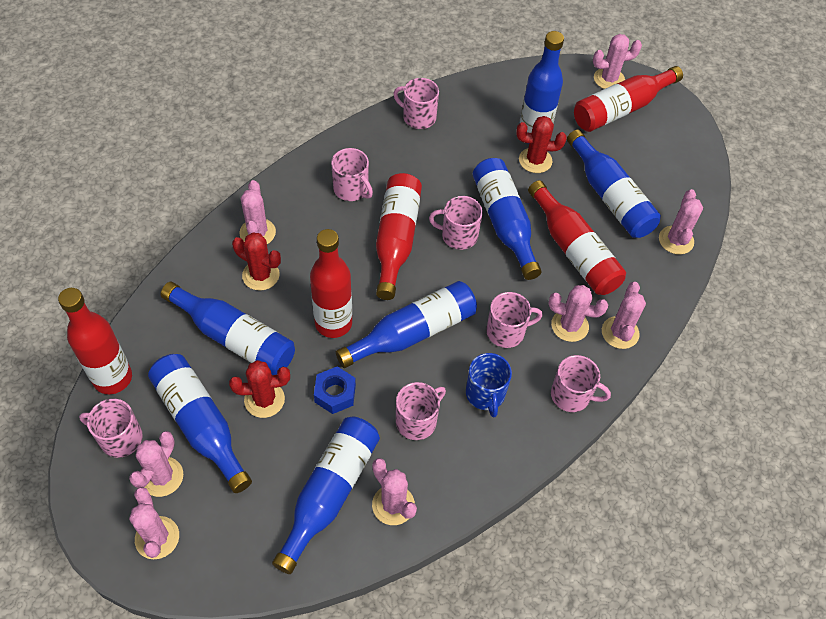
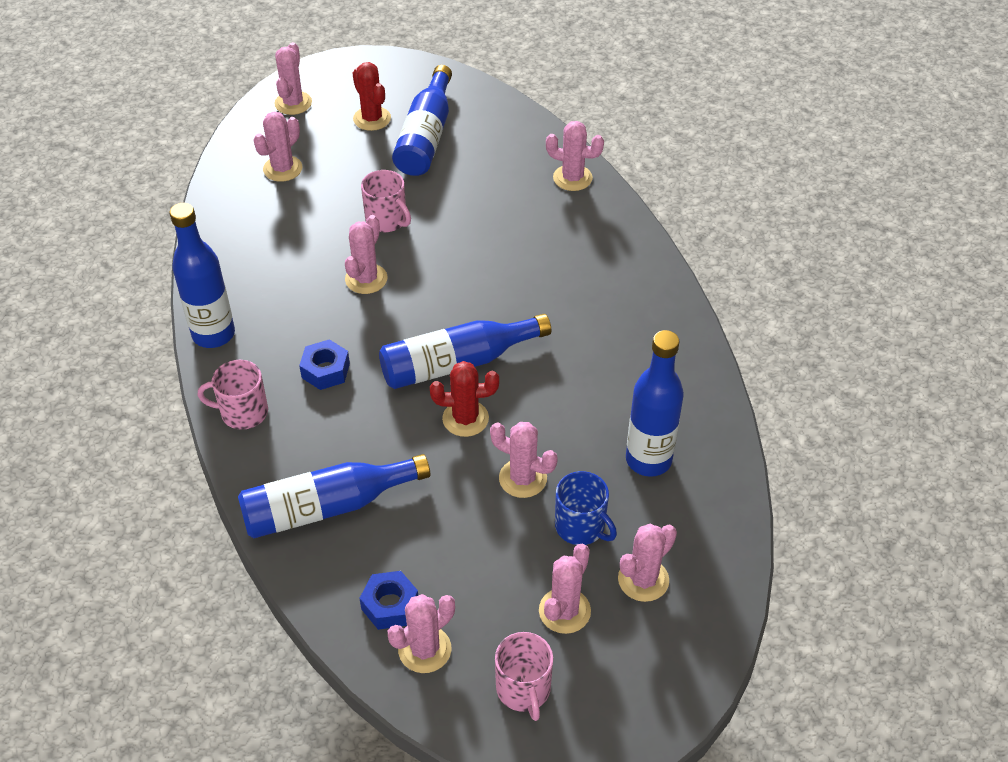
blue bottle: [148,354,252,493] [161,282,295,375] [272,417,380,574] [336,281,477,368] [473,158,542,280] [519,31,564,144] [567,130,661,238] = 7 -> [170,203,235,348] [238,454,430,538] [379,314,551,389] [392,65,452,176] [626,330,684,477] = 5
blue nut: [314,366,356,414] = 1 -> [299,339,350,390] [359,571,418,630] = 2
pink mug: [79,399,143,458] [331,148,373,201] [393,78,439,129] [396,382,446,440] [429,196,483,250] [486,292,543,348] [551,355,611,412] = 7 -> [198,360,268,430] [361,170,411,232] [495,632,553,721] = 3
red bottle: [58,288,132,394] [310,229,352,338] [376,173,422,300] [528,180,626,295] [574,66,683,132] = 5 -> none = 0
red cactus: [229,360,290,418] [232,232,281,291] [516,116,567,173] = 3 -> [353,62,391,131] [430,361,499,437] = 2

